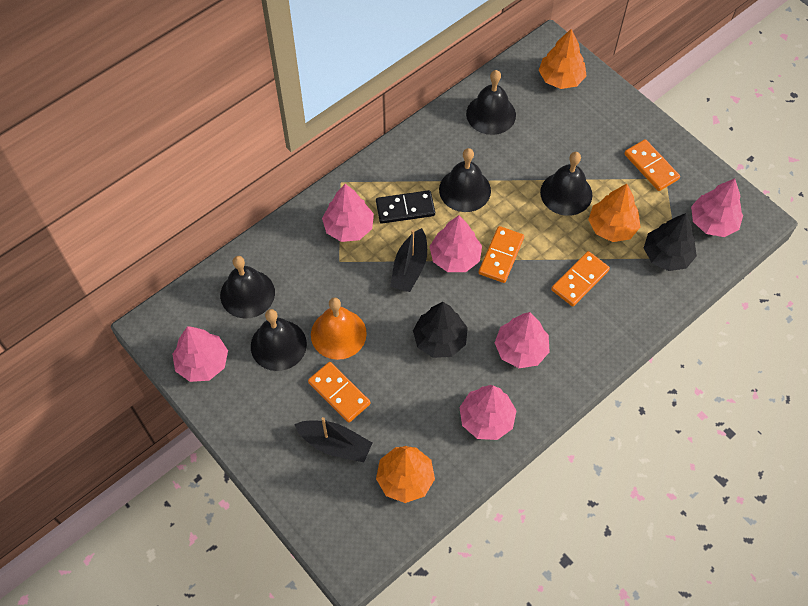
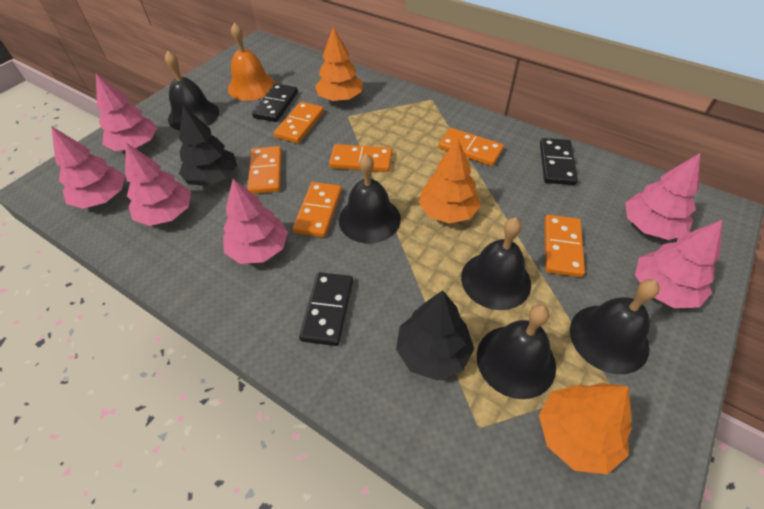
black boat: [294,417,372,462] [390,228,427,292] = 2 -> none = 0
black domino: [376,190,435,224] = 1 -> [252,84,298,122] [299,272,353,346] [540,138,578,185] = 3
orange domino: [308,362,371,423] [479,226,524,283] [551,251,610,307] [624,139,680,191] = 4 -> [247,146,282,194] [274,102,324,143] [293,182,342,237] [329,144,392,172] [438,128,504,166] [544,215,585,277] = 6

